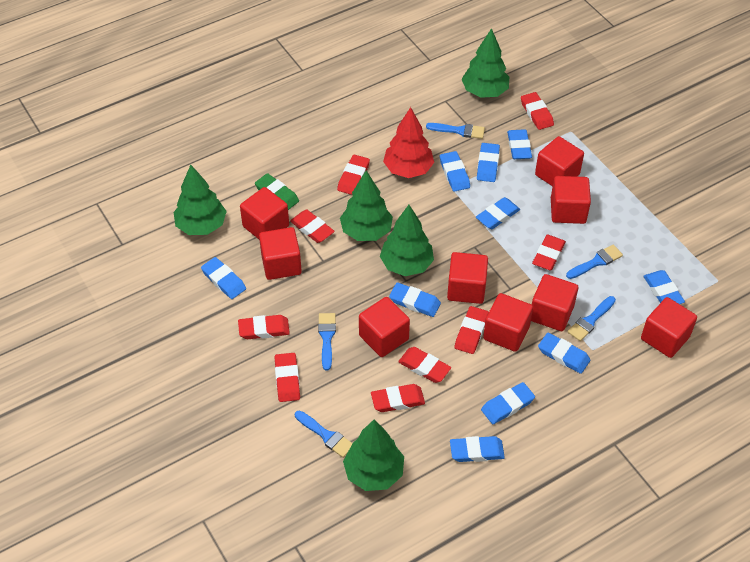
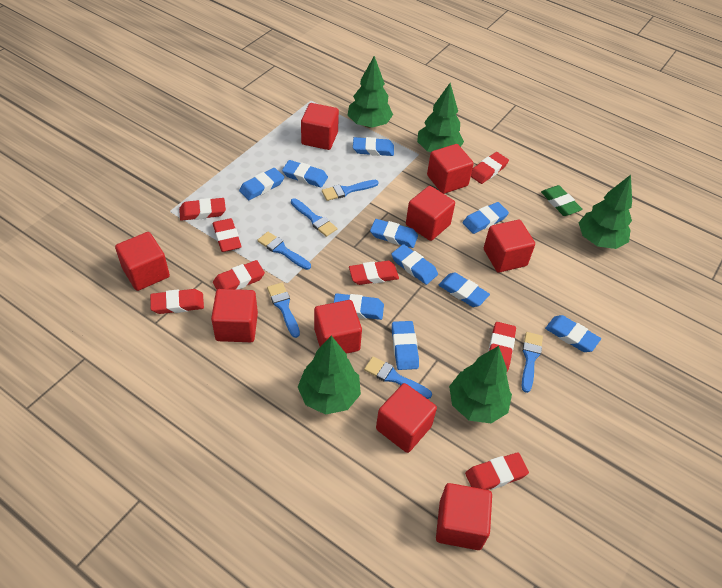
blue brush: [295,410,352,458] [318,313,336,370] [426,123,485,139] [566,245,623,279] [567,296,616,341] = 5 -> [257,232,311,270] [267,283,300,338] [291,198,337,237] [322,180,379,201] [364,357,432,399] [522,332,543,393] = 6
red eraser: [238,315,290,339] [274,353,300,402] [290,210,335,243] [337,155,370,195] [371,384,425,412] [398,347,451,383] [455,306,489,354] [521,92,554,130] [532,234,566,271] = 9 -> [150,289,204,314] [179,198,226,221] [213,218,242,252] [213,260,265,290] [349,261,399,285] [465,452,529,490] [471,152,509,184] [488,322,516,372] = 8
red tree: [383,107,434,178] = 1 -> none = 0

